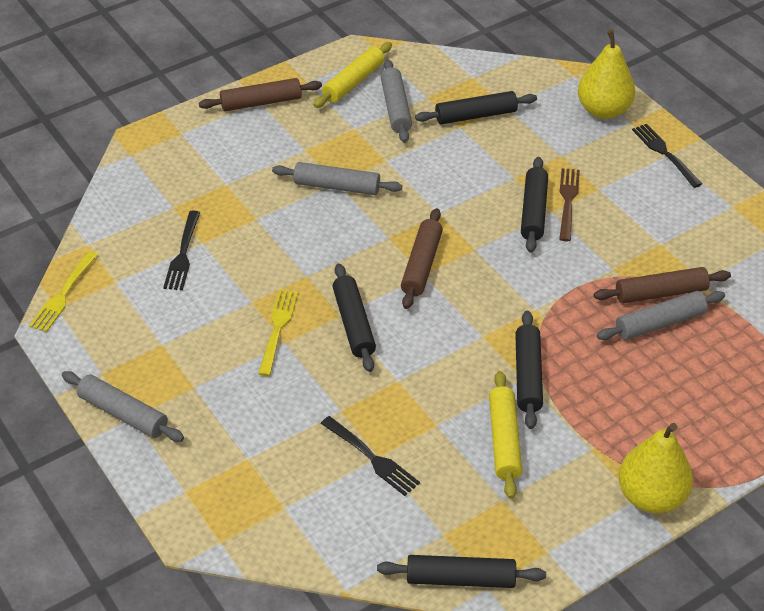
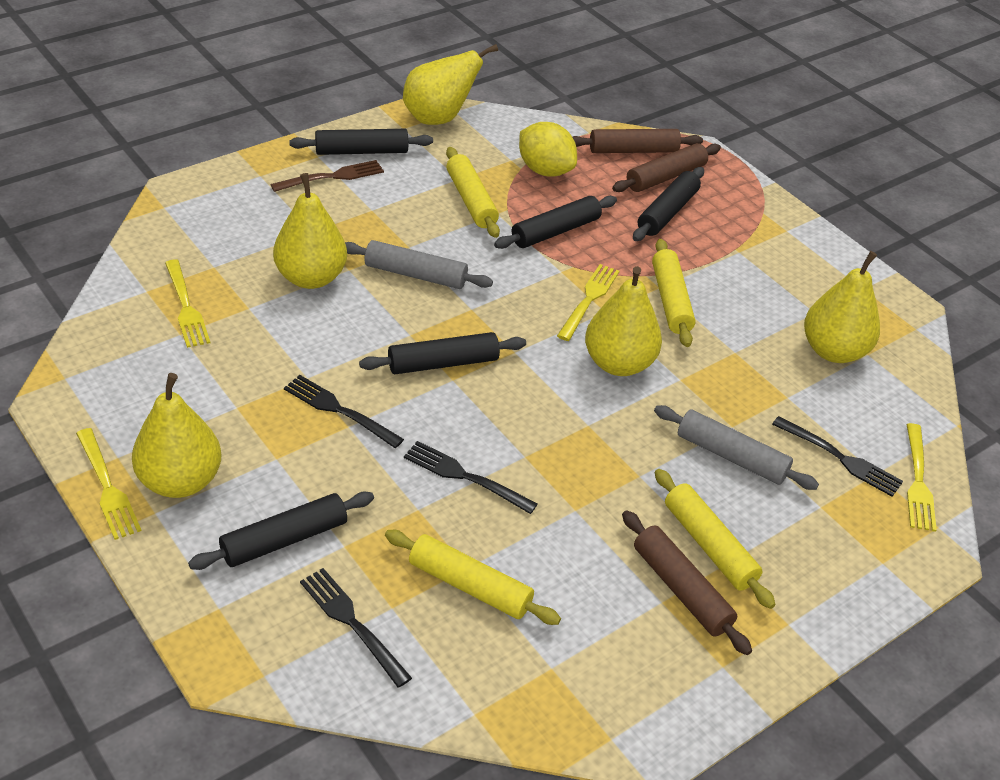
black fork: [163,211,200,290] [321,416,420,496] [632,124,702,188] = 3 -> [284,375,404,448] [300,568,412,688] [404,441,538,514] [772,416,903,497] = 4
grey rolling pin: [62,371,184,442] [272,162,402,195] [381,59,412,143] [597,291,725,340] = 4 -> [345,240,493,289] [654,405,819,490] = 2
yellow fork: [29,251,98,332] [258,290,298,376] = 2 -> [76,428,142,540] [165,260,211,348] [557,264,619,341] [906,423,937,532] = 4
yellow lemon: none = 0 -> [519,122,577,177] = 1
yellow pear: [578,30,635,119] [618,423,693,513] = 2 -> [132,373,221,498] [273,173,347,289] [403,44,498,125] [585,266,662,376] [804,251,880,363] = 5
yellow rolling pin: [314,42,392,108] [489,371,522,499] = 2 -> [385,530,561,625] [446,147,500,238] [652,239,696,347] [655,469,776,609] = 4

